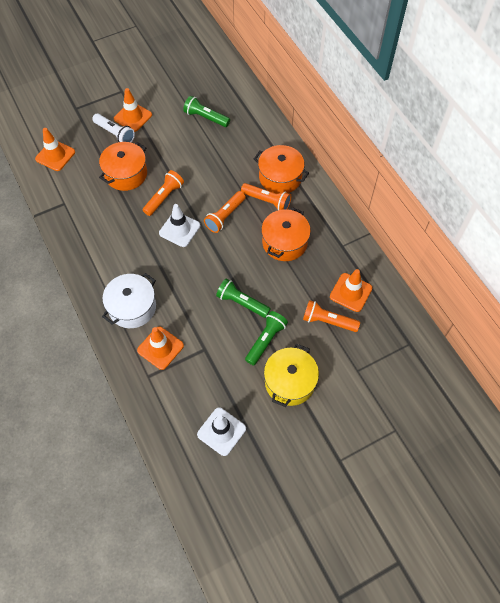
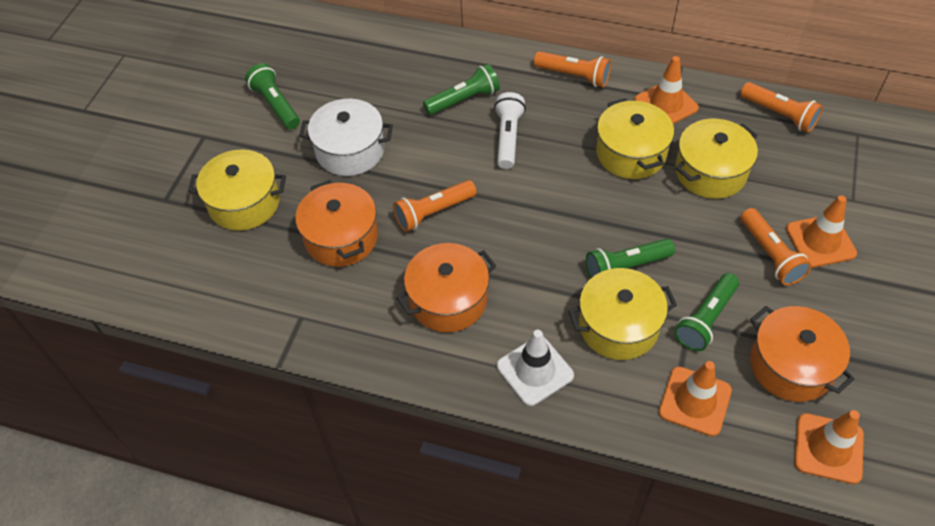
green flashlight: [183,96,230,127] [216,279,271,318] [245,311,288,365] = 3 -> [245,63,300,130] [423,64,500,115] [586,239,675,278] [674,273,739,351] = 4
white traffic cone: [159,204,200,247] [197,408,246,456] = 2 -> [497,330,574,406] = 1
yellow pot: [264,344,319,407] = 1 -> [188,149,286,231] [568,268,677,360] [596,98,674,179] [675,119,758,199] = 4

